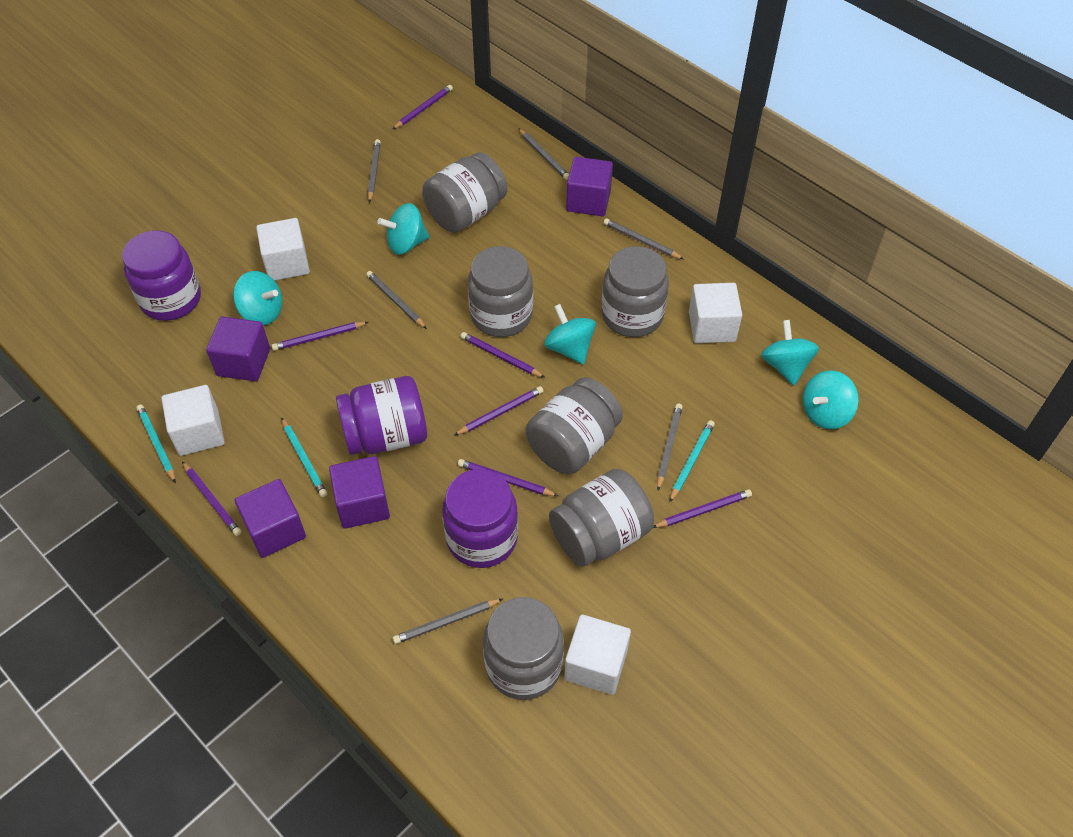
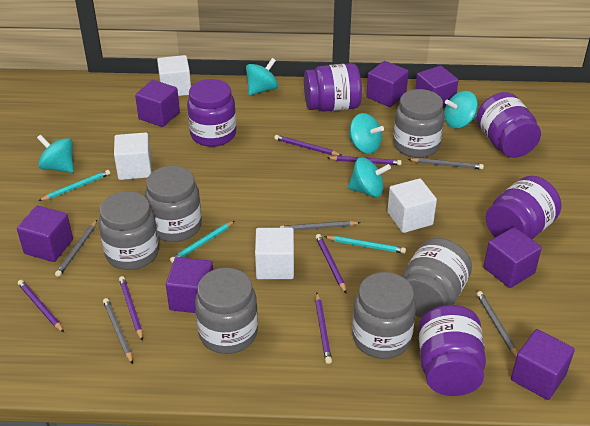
grey pencil: [366,271,427,329] [368,139,381,203] [392,599,503,644] [518,128,569,180] [603,218,684,259] [657,403,683,490] = 6 -> [55,220,97,277] [103,298,133,364] [280,221,361,231] [408,158,484,169] [477,291,518,357] = 5
purple cube: [206,316,270,381] [235,479,306,558] [329,456,390,529] [566,157,613,216] = 4 -> [17,206,73,262] [135,80,180,127] [166,257,213,313] [366,61,409,107] [415,66,458,108] [484,227,542,288] [511,329,575,400] = 7
purple jar: [122,230,201,321] [336,376,427,455] [442,469,518,568] = 3 -> [187,79,236,147] [304,63,362,112] [419,305,486,396] [476,92,541,158] [486,176,561,239] = 5
purple pencil: [182,461,241,536] [271,322,368,351] [393,85,453,129] [454,386,543,435] [458,459,558,496] [461,332,545,378] [653,489,752,528] = 7 -> [18,280,64,333] [119,276,143,341] [274,135,342,156] [315,293,332,364] [316,234,346,293] [327,156,402,165] = 6

